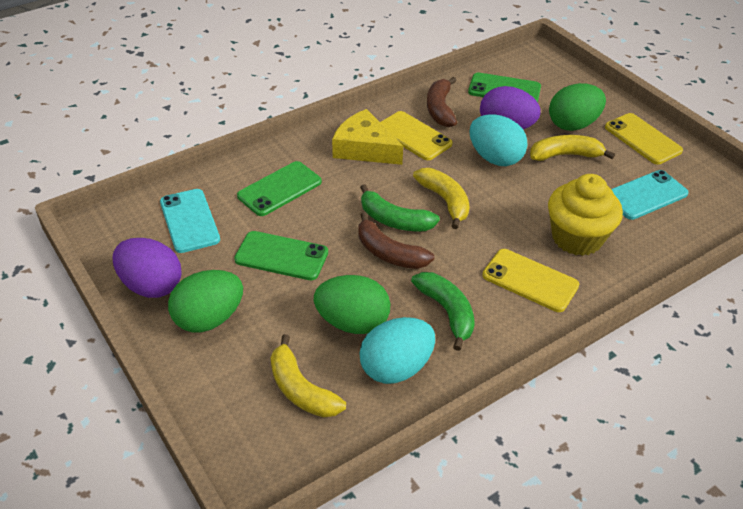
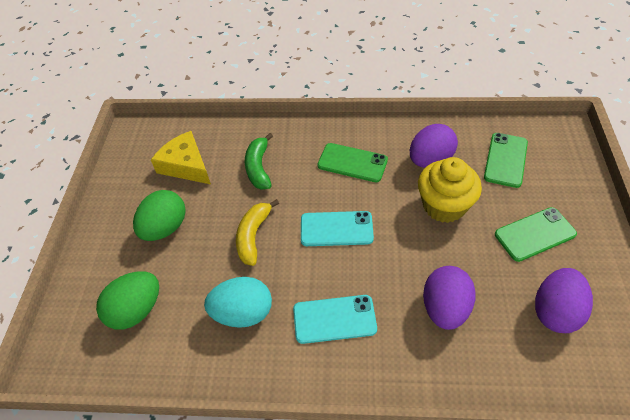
brown banana: [359,212,434,269] [427,77,457,127] = 2 -> none = 0
green banana: [360,184,440,231] [411,272,475,351] = 2 -> [245,133,273,190] = 1
green egg: [168,270,243,332] [314,275,390,334] [549,83,606,131] = 3 -> [96,271,159,330] [133,190,186,241] = 2
purple egg: [113,238,182,298] [480,86,541,130] = 2 -> [410,124,458,168] [423,266,476,330] [535,268,593,333] = 3
turquoise egg: [359,317,435,384] [469,114,528,166] = 2 -> [204,277,272,328] = 1
yellow banana: [270,334,346,417] [413,168,470,229] [530,135,615,161] = 3 -> [236,199,279,266] = 1
yellow phone: [380,111,453,160] [483,249,579,312] [605,113,683,165] = 3 -> none = 0

